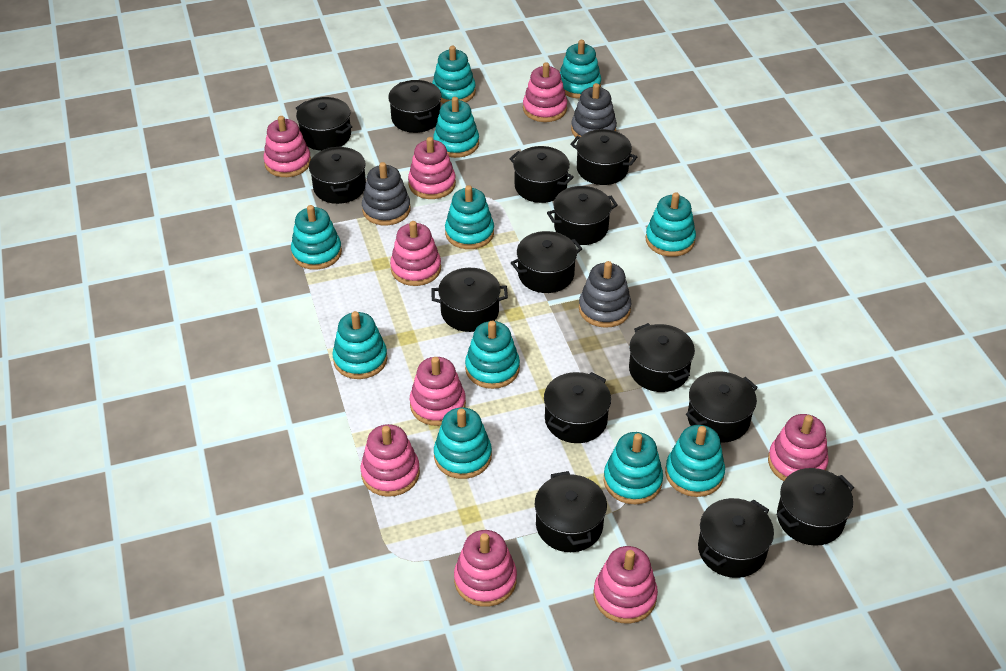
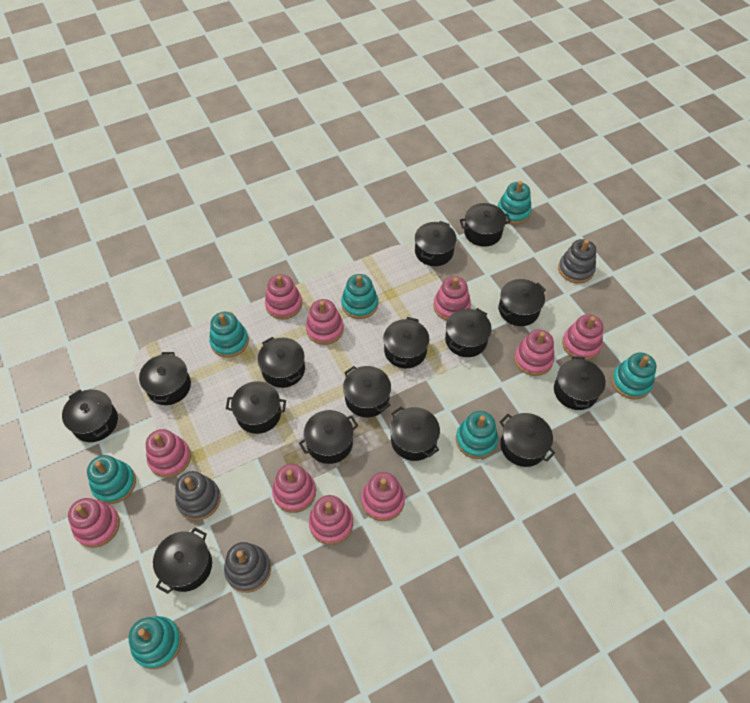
black pot: [296,97,353,151] [309,146,366,204] [388,80,442,133] [432,268,508,332] [509,146,574,203] [511,231,582,293] [535,471,607,552] [544,372,611,443] [547,186,618,245] [570,129,637,185] [629,323,695,392] [686,371,758,443] [698,498,774,578] [776,468,854,546] = 14 -> [62,390,118,442] [139,352,191,405] [153,528,212,594] [226,381,286,434] [258,337,305,388] [299,410,358,464] [343,366,391,417] [383,317,429,368] [390,406,440,461] [415,221,457,266] [445,308,492,357] [460,203,511,247] [498,279,546,326] [500,413,555,467] [554,356,606,410] = 15
pink stacking toy: [264,116,311,177] [361,424,420,497] [390,221,441,286] [408,137,456,199] [409,357,466,426] [454,530,517,607] [523,62,567,122] [594,546,658,623] [768,414,829,481] = 9 -> [68,498,120,548] [146,429,191,478] [265,274,302,320] [272,464,316,513] [306,299,344,345] [309,495,353,545] [361,472,405,521] [433,276,471,321] [514,329,554,376] [562,314,603,360] = 10
turquoise stacking toy: [291,205,342,270] [332,311,387,379] [432,46,476,103] [433,97,479,158] [434,407,492,479] [445,185,494,249] [465,321,520,389] [560,40,601,99] [604,432,663,504] [646,192,696,257] [665,425,725,497] = 11 -> [87,455,136,504] [128,616,182,669] [209,312,249,358] [341,274,378,319] [456,411,498,459] [498,181,532,225] [611,352,656,400] = 7

